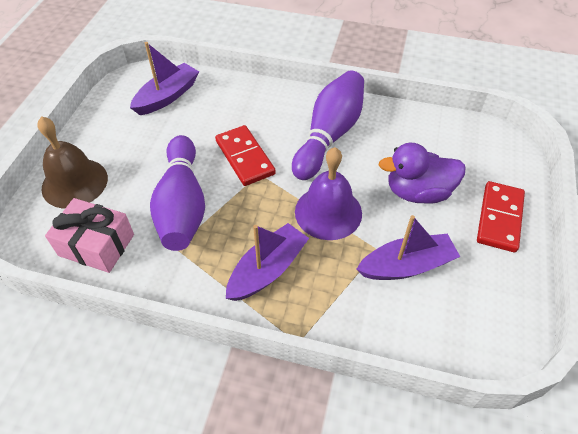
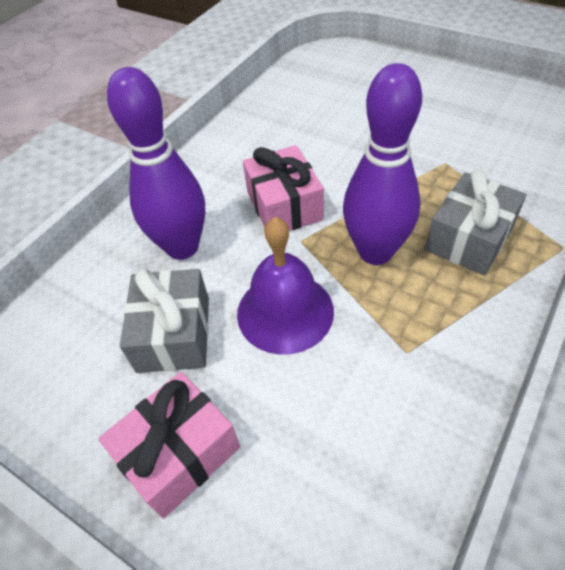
brown bell: [37,116,108,209] = 1 -> none = 0
grey gift: none = 0 -> [120,268,209,373] [425,169,527,275] = 2
pink gift: [45,198,134,273] = 1 -> [98,372,240,519] [243,145,324,231] = 2
purple boat: [130,42,199,115] [226,223,309,301] [356,215,460,280] = 3 -> none = 0
purple duck: [379,143,465,204] = 1 -> none = 0
red domino: [215,125,276,186] [477,181,525,252] = 2 -> none = 0

